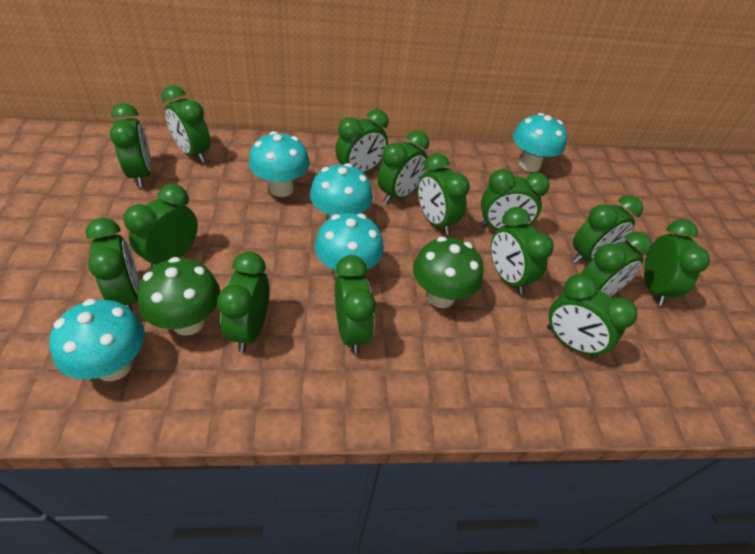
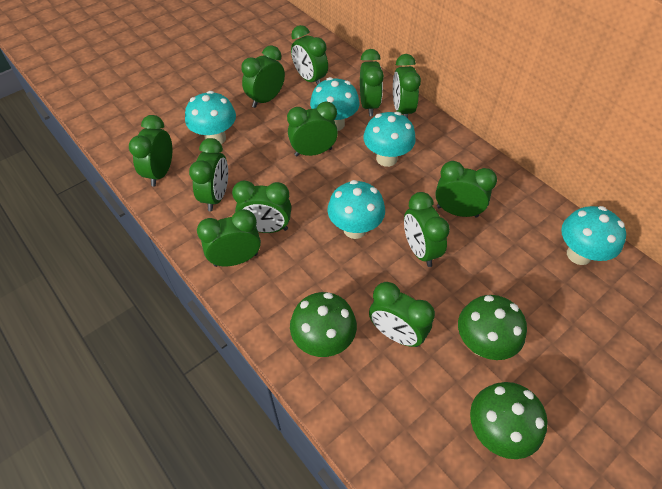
green clock: [86,218,140,312] [110,103,151,187] [123,184,198,269] [162,85,211,163] [217,252,269,352] [335,109,389,173] [335,255,376,354] [377,131,429,204] [418,153,470,235] [480,169,550,230] [491,207,554,294] [547,274,637,359] [572,195,643,264] [581,232,652,296] [644,219,710,306] = 15 -> [129,115,172,187] [189,138,228,211] [197,209,261,267] [232,181,291,233] [241,45,285,108] [287,101,338,157] [291,25,328,85] [360,49,384,116] [369,282,435,347] [393,54,421,118] [404,192,450,267] [435,161,497,218] = 12
green mushroom: [137,257,220,336] [413,237,483,308] = 2 -> [290,292,357,357] [458,295,527,360] [470,382,548,459] = 3

